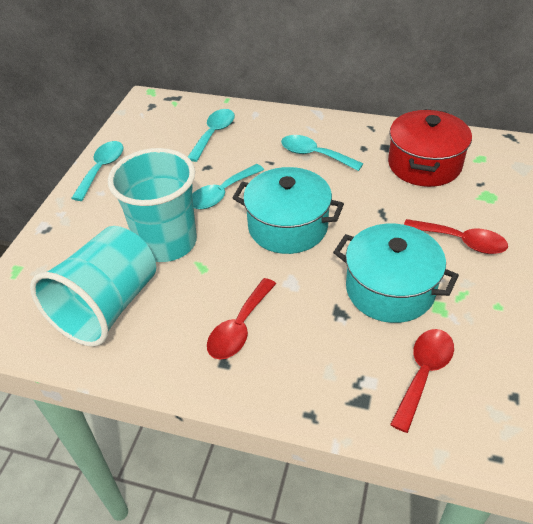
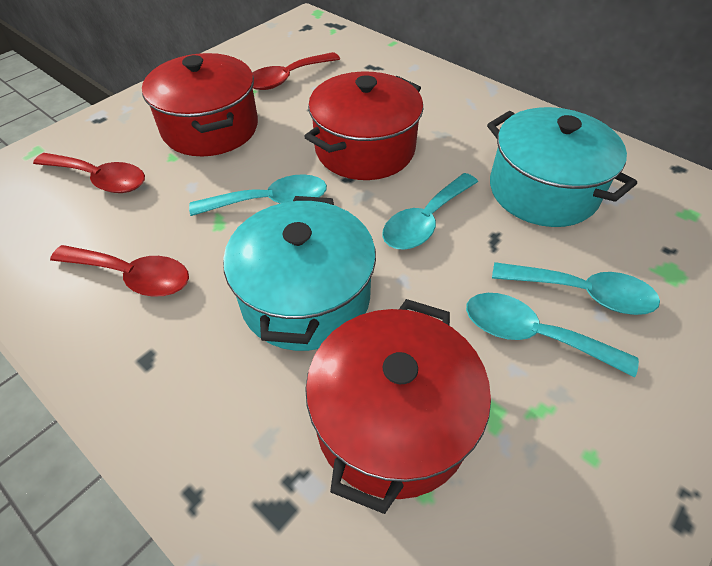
red pot: [388,109,472,187] = 1 -> [142,53,258,156] [304,72,423,180] [305,299,491,514] = 3
turquoise cup: [30,226,156,347] [108,148,197,262] = 2 -> none = 0

